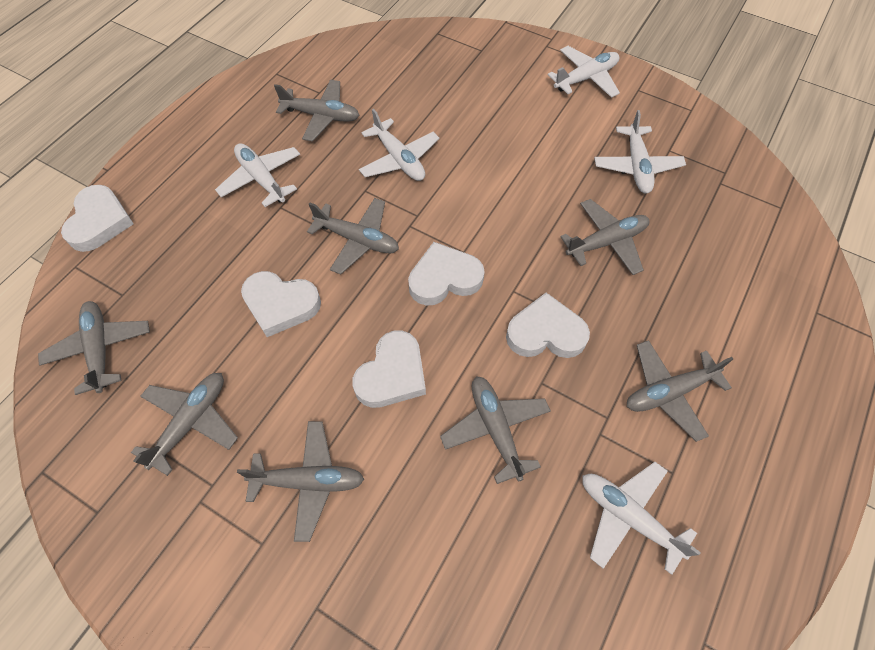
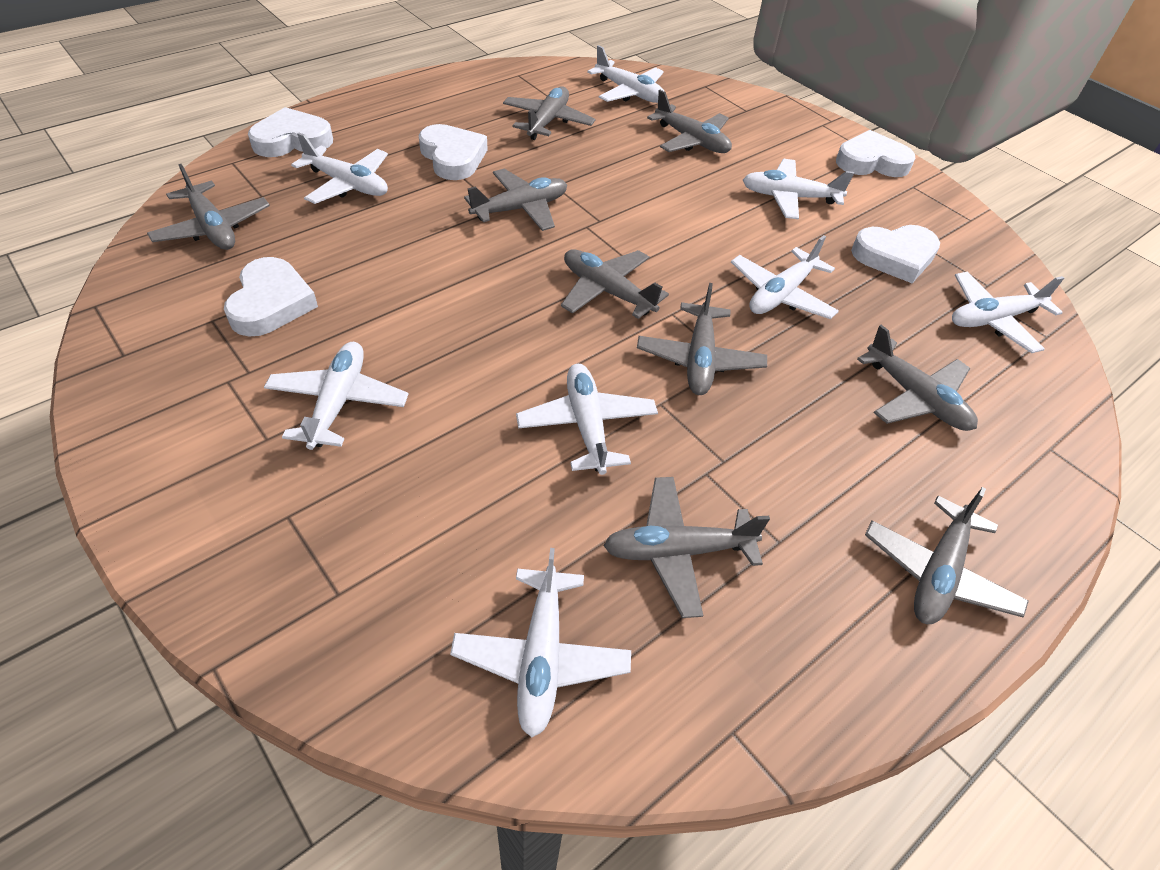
grey plane: [38,301,150,395] [131,373,238,476] [237,421,364,542] [274,80,359,142] [307,198,399,274] [440,376,551,484] [560,199,649,275] [627,340,733,442] = 8 -> [147,164,270,250] [464,169,567,231] [503,86,595,140] [561,249,669,319] [603,477,770,618] [637,283,767,395] [647,90,732,153] [857,325,978,431] [865,487,1029,624] = 9
white plane: [215,143,300,207] [359,109,439,181] [548,46,620,98] [582,462,701,575] [594,110,686,194] = 5 -> [264,342,408,450] [291,132,388,204] [450,548,631,738] [516,364,658,475] [587,45,665,103] [731,235,839,319] [743,159,854,220] [952,272,1064,353] = 8

